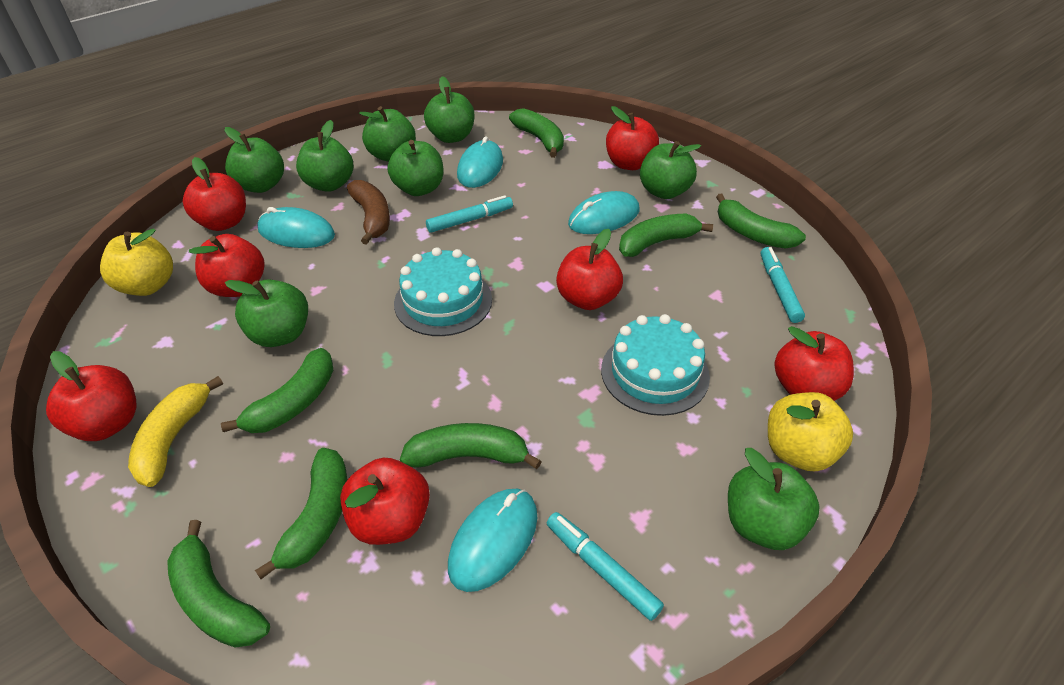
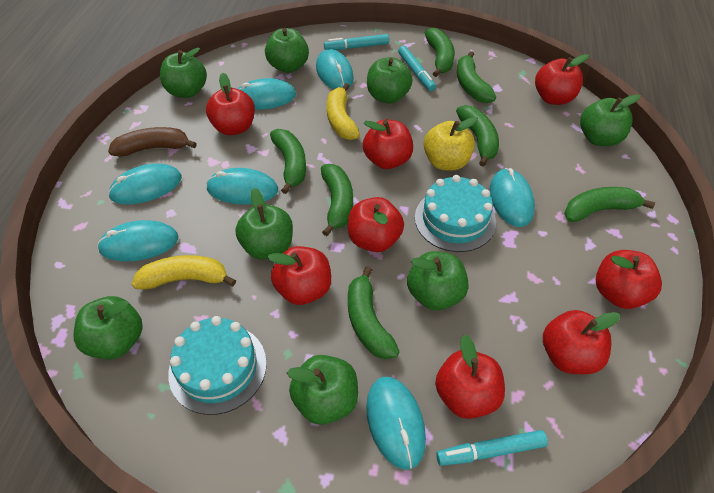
red apple: [46,351,136,441] [183,157,246,231] [189,234,265,297] [340,458,430,545] [556,229,623,310] [606,106,659,170] [775,326,854,401] = 7 -> [206,73,255,135] [268,246,331,305] [348,197,404,252] [363,119,413,169] [435,335,505,419] [535,54,589,105] [543,310,620,374] [596,250,662,309] = 8
turquoise mouse: [257,207,335,248] [448,489,537,592] [457,136,503,188] [568,191,639,234] = 4 -> [97,220,178,262] [108,164,182,204] [206,168,278,205] [238,78,296,110] [316,49,354,89] [366,377,426,470] [490,168,535,227] = 7
yellow apple: [100,228,173,296] [768,392,853,471] = 2 -> [424,117,478,171] = 1
yellow banana: [128,376,223,487] = 1 -> [132,255,236,290] [327,83,360,140] = 2

